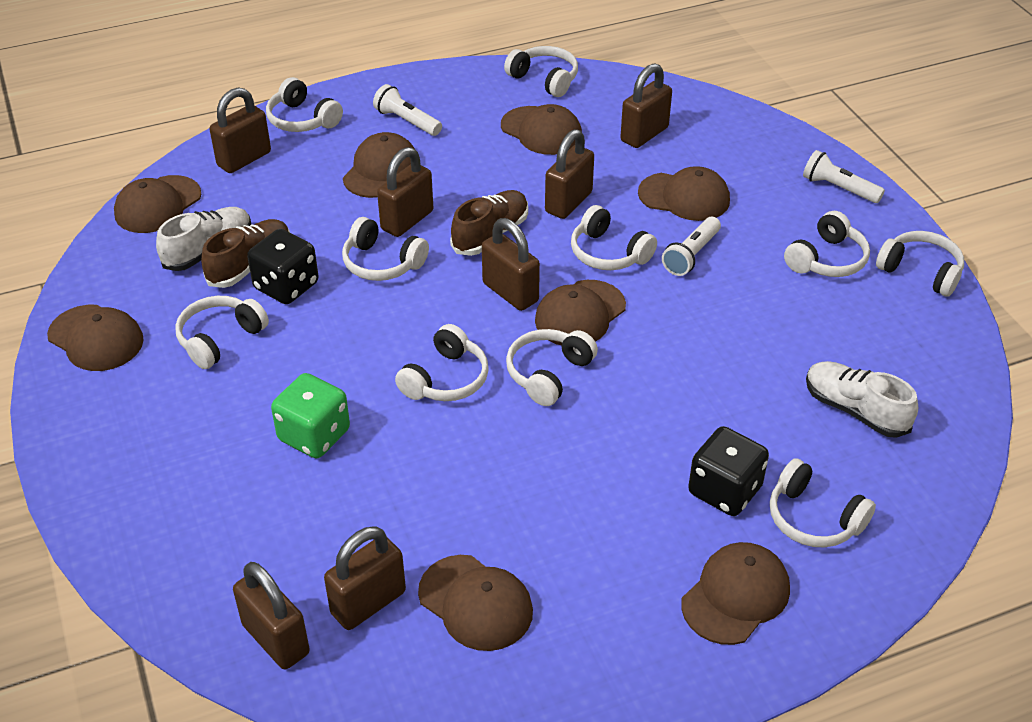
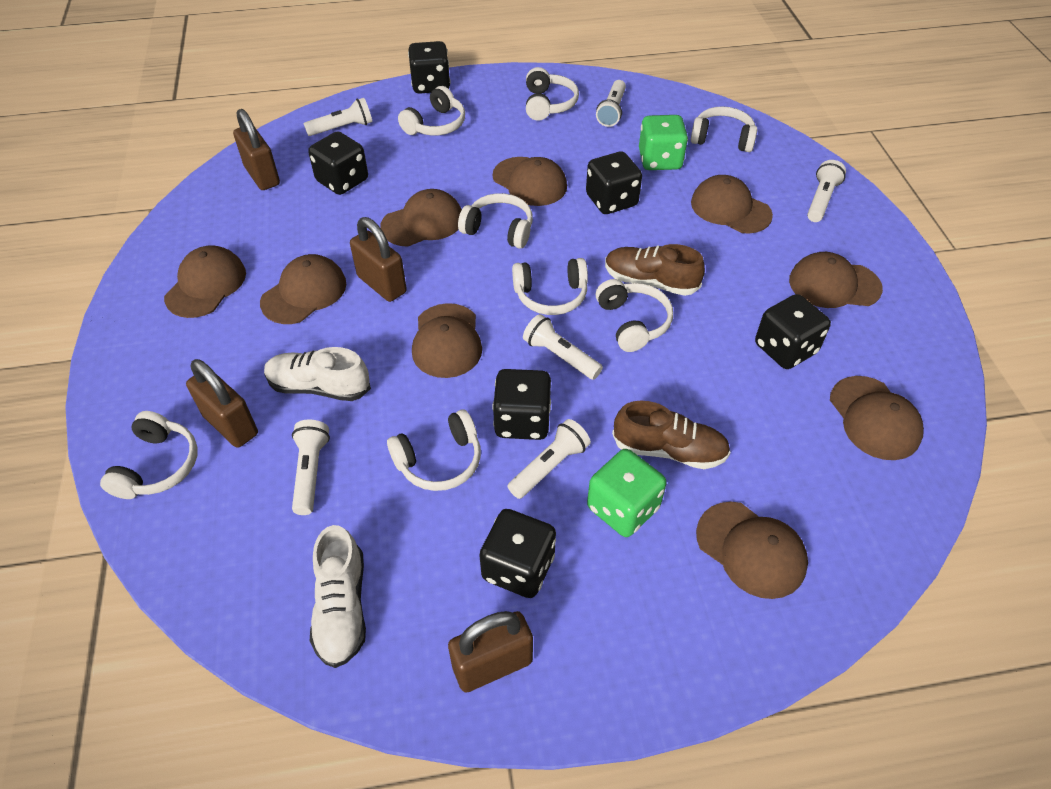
black dice: [247,229,319,304] [688,426,769,516] = 2 -> [308,131,368,195] [408,41,450,94] [479,509,556,598] [492,369,551,440] [586,152,642,214] [755,294,831,369] = 6
brown cap: [47,305,144,371] [114,175,201,233] [343,132,415,198] [418,555,533,651] [501,104,582,155] [535,280,626,345] [638,166,730,221] [681,542,790,645] = 8 -> [164,245,246,318] [260,254,347,324] [380,189,462,247] [412,303,482,378] [493,157,567,206] [691,175,773,234] [696,502,808,599] [789,252,883,308] [830,376,924,460] = 9
brown padlock: [210,88,271,173] [233,562,310,669] [324,527,406,630] [377,147,433,237] [482,218,540,311] [545,129,594,219] [620,63,672,148] = 7 -> [186,359,258,448] [233,109,280,190] [350,217,407,302] [448,611,533,692] = 4
green dice: [271,373,350,458] = 1 -> [587,449,667,537] [639,115,688,170] = 2
white flashlight: [373,84,442,136] [662,217,721,276] [803,150,885,203] = 3 -> [292,420,330,515] [304,98,372,136] [508,419,591,499] [523,314,603,380] [596,80,626,127] [807,160,846,222] = 6
white headphones: [175,296,269,369] [266,77,343,132] [342,217,429,281] [395,324,489,401] [504,46,578,97] [506,329,598,406] [571,205,657,270] [770,458,876,547] [784,211,870,277] [876,231,964,297] = 10 -> [100,411,198,499] [387,409,481,491] [398,86,465,135] [458,193,533,249] [512,258,588,315] [526,67,579,121] [596,279,673,352] [691,106,757,152] = 8

